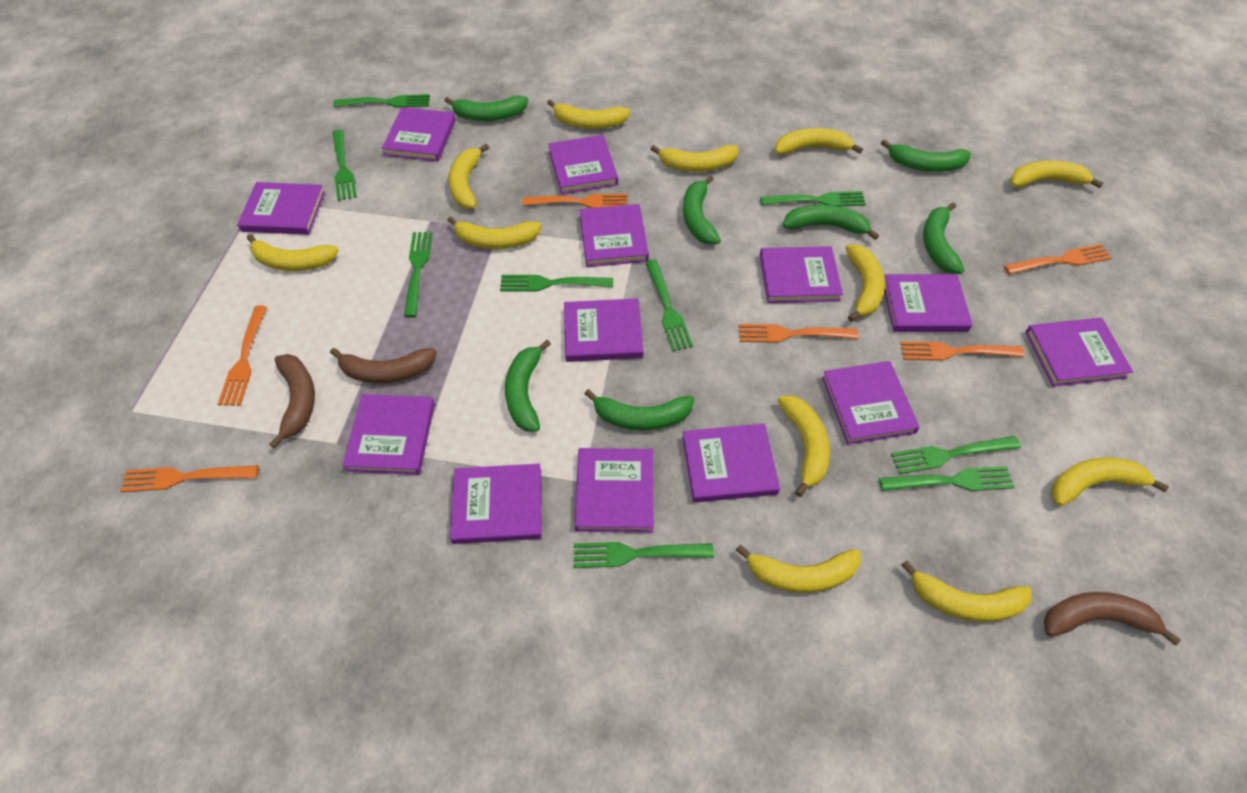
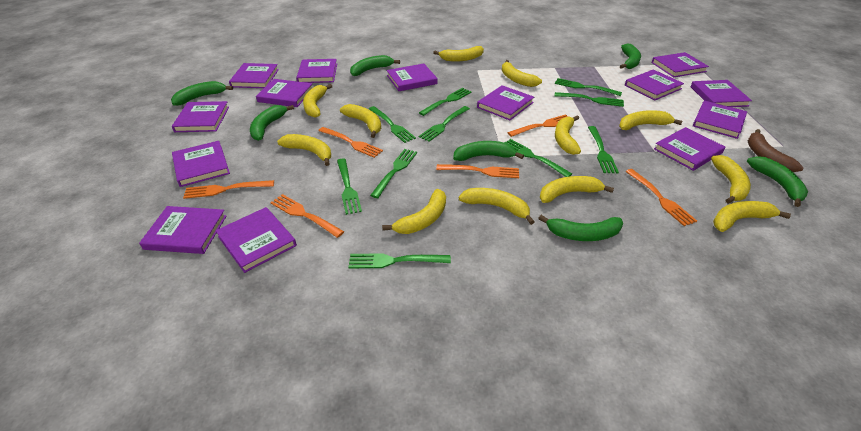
brown banana: [269,354,315,449] [330,348,437,383] [1043,592,1181,645] = 3 -> [748,129,803,172] = 1
green fork: [333,94,430,108] [333,130,357,201] [404,232,432,317] [500,275,613,292] [574,542,714,568] [645,260,693,351] [760,191,866,207] [879,466,1015,491] [891,436,1021,474] = 9 -> [337,159,362,215] [348,253,451,268] [369,106,416,143] [370,149,417,198] [419,88,472,116] [419,106,470,142] [504,139,572,177] [554,92,624,107] [555,78,622,96] [588,126,619,173] = 10
purple book: [237,182,325,235] [343,394,435,475] [382,107,456,162] [450,464,542,544] [548,135,618,195] [564,298,643,362] [574,448,654,533] [580,204,649,267] [682,424,780,503] [759,246,843,303] [822,361,920,445] [884,274,973,332] [1025,318,1133,387] = 13 -> [139,206,227,254] [172,101,229,132] [172,141,230,187] [216,207,297,273] [229,63,279,88] [256,79,312,107] [296,59,337,83] [387,63,438,91] [477,85,534,120] [625,69,684,100] [652,52,709,77] [654,127,725,171] [691,80,752,107] [693,101,747,139] = 14

